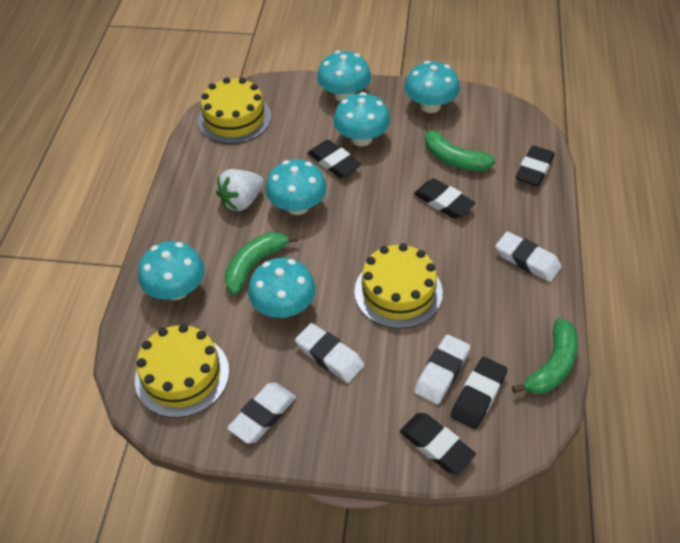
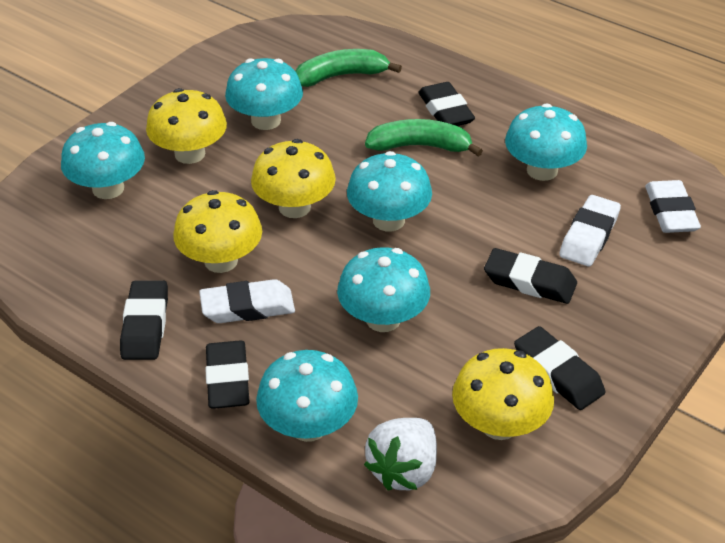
green banana: [225,232,299,295] [425,124,496,171] [512,318,578,394] = 3 -> [295,49,402,87] [365,119,483,156] = 2
white eraser: [227,383,296,444] [295,323,364,383] [414,335,470,404] [495,232,562,282] = 4 -> [199,279,295,323] [559,195,621,266] [645,180,701,233] = 3
yellow cake: [135,324,229,418] [198,77,271,144] [354,243,443,329] = 3 -> none = 0
yellow mushroom: none = 0 -> [146,88,227,164] [173,190,262,273] [251,139,336,218] [452,348,554,440] = 4

